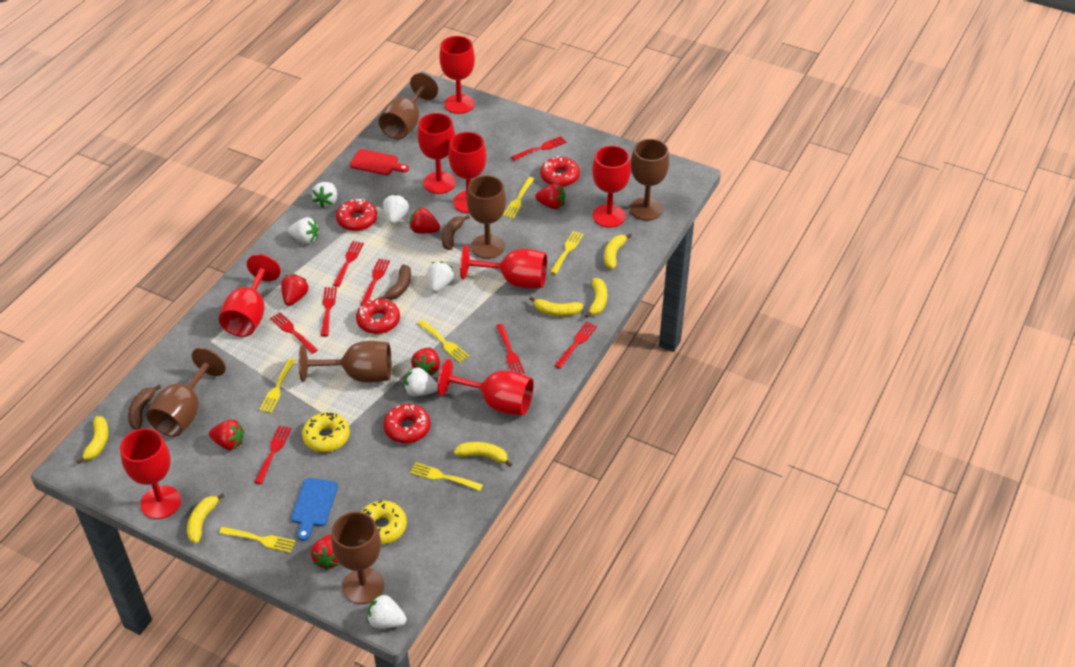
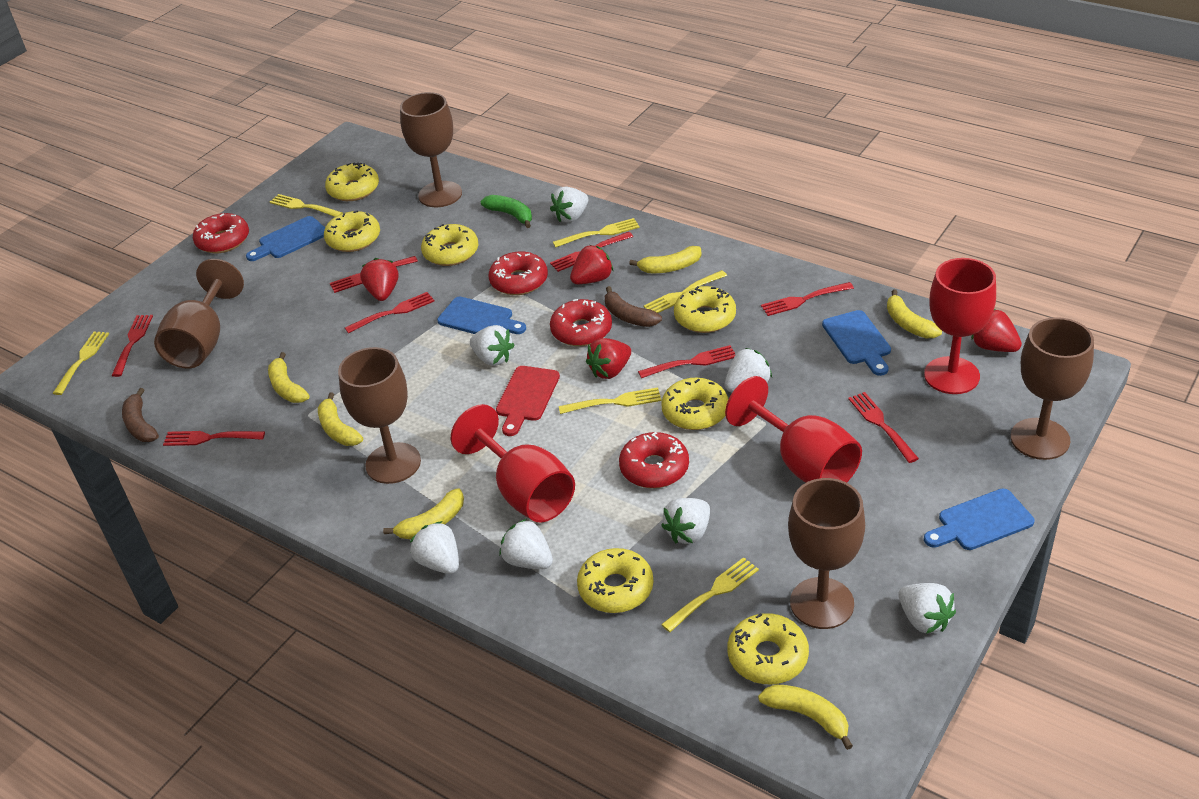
blue cutting board: [291,478,338,541] = 1 -> [246,216,325,261] [437,297,526,334] [822,310,891,376] [924,488,1034,550] = 4
brown banana: [128,385,161,430] [379,264,411,300] [442,215,470,250] = 3 -> [122,388,159,442] [605,286,662,327] = 2
brown goblet: [147,348,226,437] [299,341,391,383] [331,512,384,604] [379,73,438,139] [467,175,506,259] [630,139,669,221] = 6 -> [154,259,244,368] [338,347,421,484] [400,92,462,207] [788,478,865,629] [1011,317,1094,460] = 5
green banana: none = 0 -> [481,195,532,228] = 1
red goblet: [120,428,181,519] [219,254,281,337] [418,113,456,194] [437,359,534,416] [439,36,475,114] [448,132,487,213] [460,245,547,289] [592,145,631,228] = 8 -> [451,404,575,523] [725,376,862,483] [924,258,996,394] = 3
red strawberry: [209,420,244,450] [281,274,308,306] [311,534,340,570] [410,208,440,234] [411,348,440,375] [535,183,565,209] = 6 -> [360,258,398,301] [570,245,613,284] [586,338,631,379] [971,309,1022,352] = 4
white strawberry: [288,217,319,244] [312,182,337,208] [367,594,407,628] [383,194,409,224] [404,367,438,396] [427,261,454,293] = 6 -> [410,521,459,574] [470,325,514,366] [500,519,553,569] [550,187,588,223] [661,498,710,544] [725,348,772,392] [898,583,956,634] = 7
yellow donut: [302,412,350,452] [361,501,407,544] = 2 -> [324,210,380,252] [325,162,379,201] [421,224,478,266] [577,548,653,613] [661,378,729,430] [674,286,736,333] [727,613,809,684] = 7

